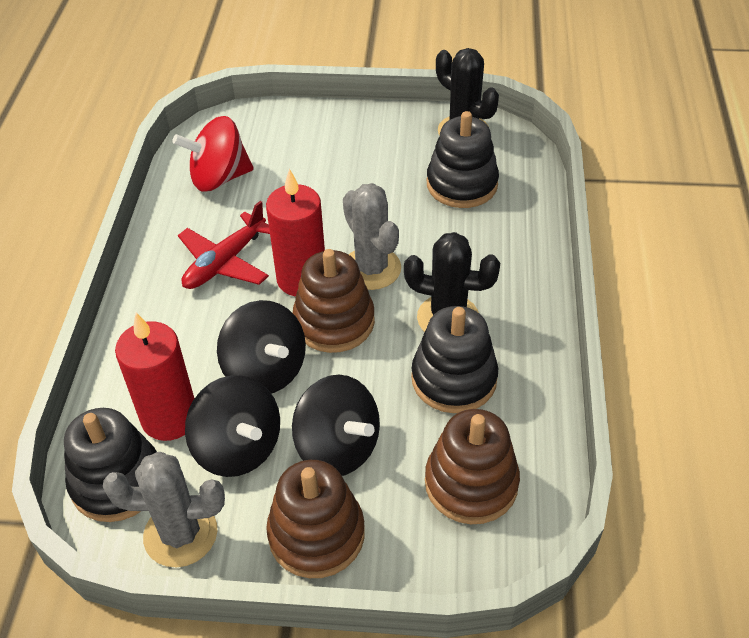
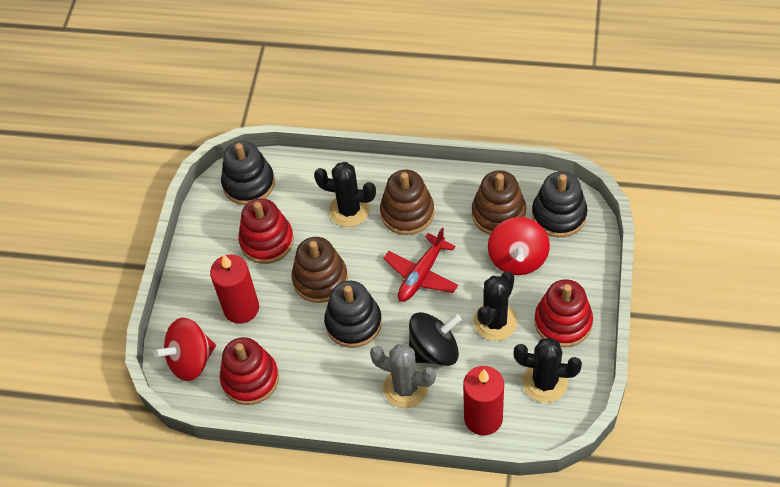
black cactus: [404,232,500,332] [436,48,499,136] = 2 -> [314,162,376,227] [474,271,518,341] [514,337,582,403] = 3
black spinning top: [185,375,280,477] [217,300,306,394] [292,375,380,476] = 3 -> [409,312,462,366] = 1
grey cactus: [103,452,225,567] [343,183,401,290] = 2 -> [370,344,436,408] = 1
red spinning top: [172,116,254,192] = 1 -> [154,318,216,381] [488,217,550,275] = 2
red stacking toy: none = 0 -> [220,337,279,405] [238,198,294,264] [535,279,593,347] = 3

